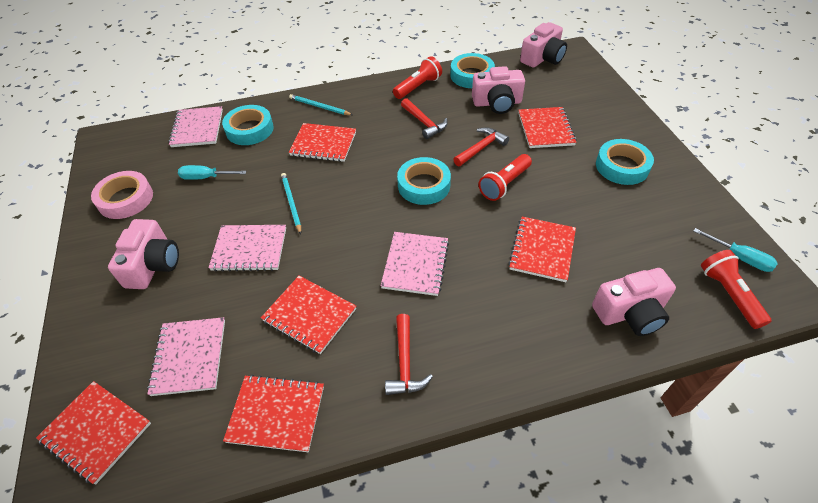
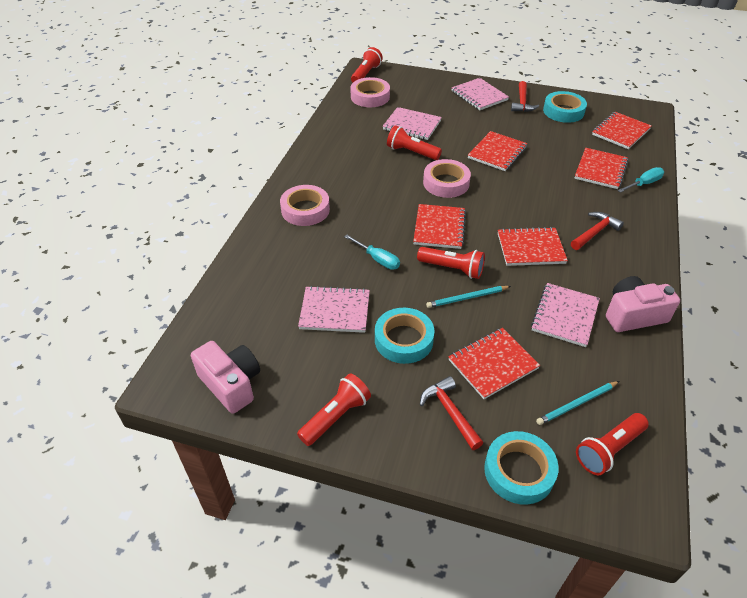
pink camera: [108,219,179,289] [472,66,525,114] [520,22,567,68] [592,268,676,336] = 4 -> [191,341,260,414] [606,276,680,332] = 2
pink tape: [91,171,153,219] = 1 -> [280,185,330,226] [350,77,390,107] [423,159,471,198] = 3
red flashlight: [393,56,442,99] [478,154,532,201] [701,250,771,329] = 3 -> [297,373,371,446] [351,47,383,83] [387,125,442,160] [417,247,485,279] [576,413,649,475] = 5
turquoise tape: [222,105,274,145] [397,157,451,205] [450,53,495,88] [596,139,654,185] = 4 -> [375,308,435,364] [484,431,559,505] [543,91,587,123] = 3

